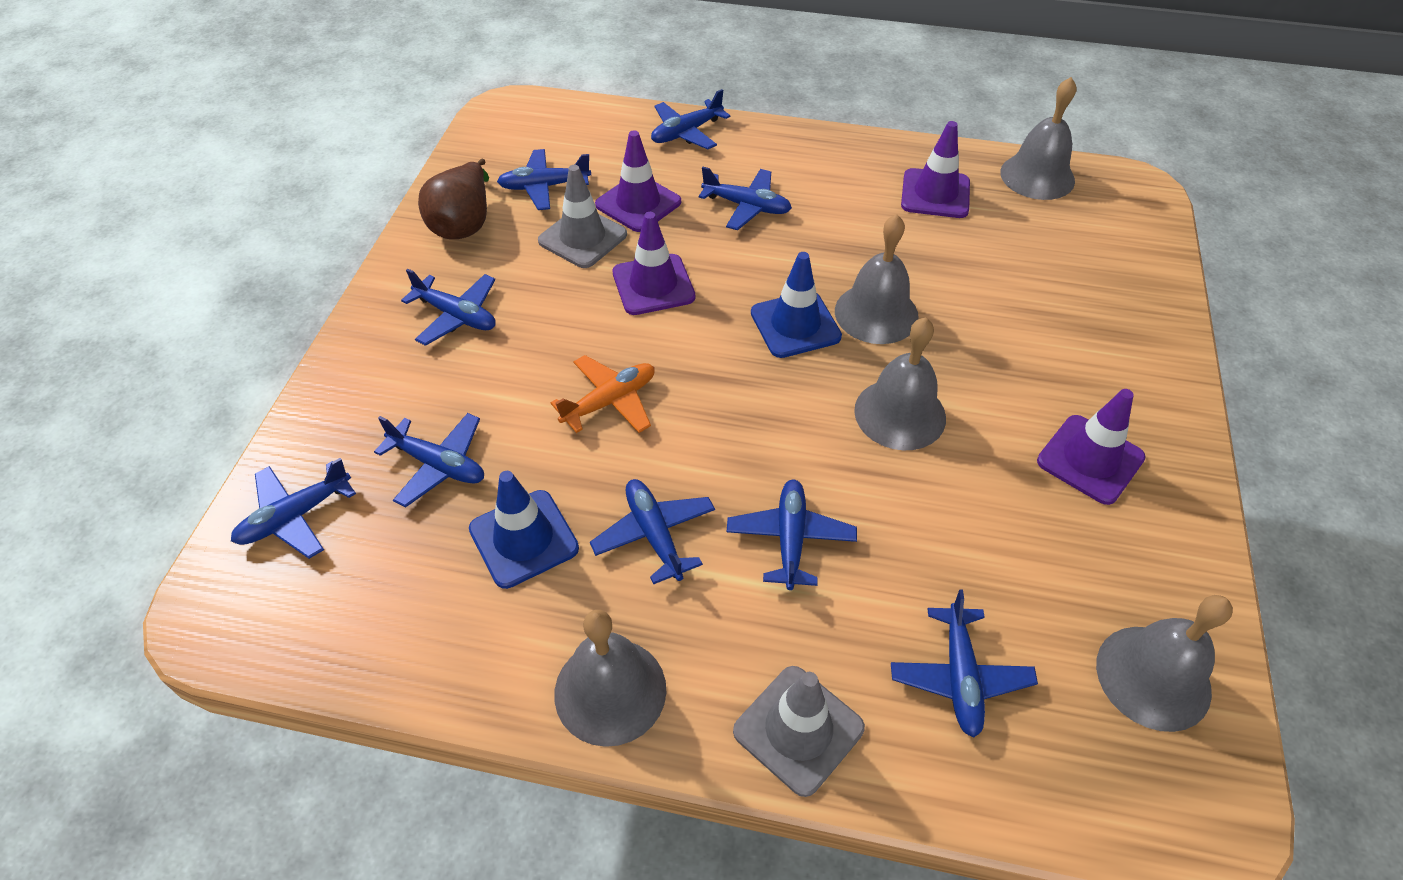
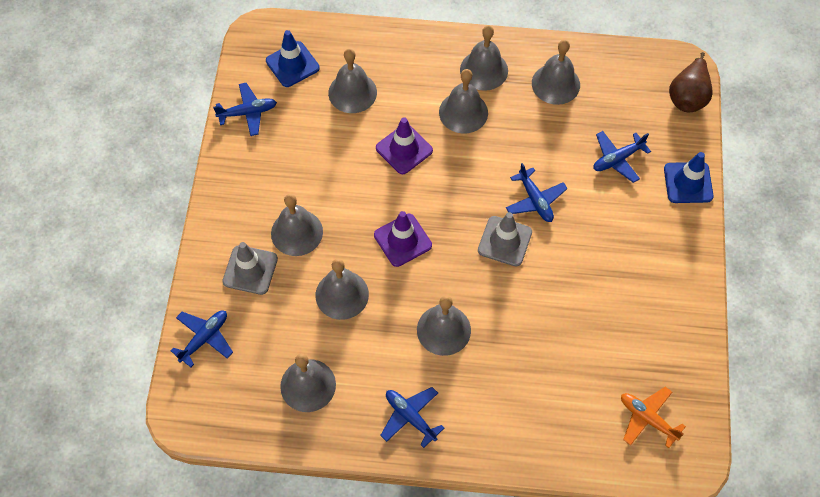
blue plane: [231,458,356,559] [374,413,484,507] [401,269,496,346] [497,149,591,210] [590,479,715,584] [651,89,731,149] [699,167,792,230] [727,479,857,590] [891,590,1038,738] = 9 -> [170,311,233,367] [213,83,277,136] [380,387,444,448] [506,163,568,222] [593,131,651,183] = 5
grey bell: [554,610,667,747] [835,214,919,344] [854,317,946,450] [1000,77,1077,200] [1096,595,1233,732] = 5 -> [271,194,323,256] [280,354,336,412] [315,259,369,320] [328,49,377,113] [417,296,471,356] [439,69,488,134] [460,25,508,91] [532,40,580,105] = 8
purple traffic cone: [595,130,681,232] [612,212,696,315] [901,121,970,218] [1037,389,1146,505] = 4 -> [374,211,432,267] [376,117,433,174] = 2

